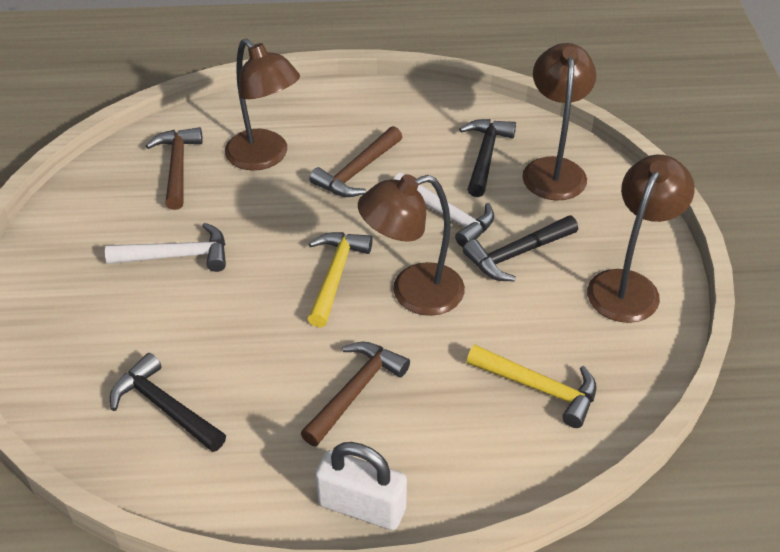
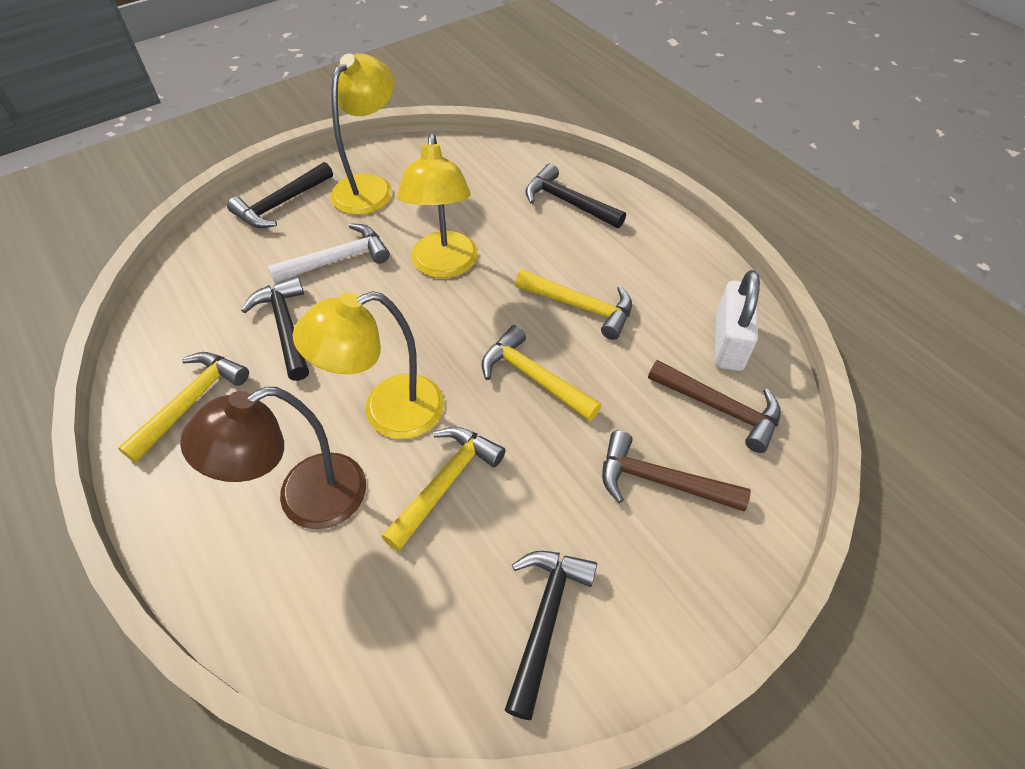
black hammer: [110,353,226,452] [459,119,516,197] [463,215,578,281] = 3 -> [227,162,333,228] [241,276,309,381] [505,551,597,720] [525,163,626,228] = 4
brown hammer: [146,127,203,210] [301,342,410,446] [309,126,402,197] = 3 -> [602,430,751,511] [648,360,781,453] = 2
brown lamp: [225,39,300,171] [358,174,465,316] [522,43,596,201] [587,155,695,323] = 4 -> [180,387,366,530] = 1
white hammer: [105,223,226,272] [394,173,494,247] = 2 -> [268,223,390,283] = 1
yellow hammer: [308,232,373,328] [467,345,597,428] = 2 -> [118,352,249,463] [381,427,506,551] [482,325,602,421] [515,269,632,340] = 4
yellow lamp: none = 0 -> [292,291,444,439] [330,53,395,215] [397,133,478,278] = 3

